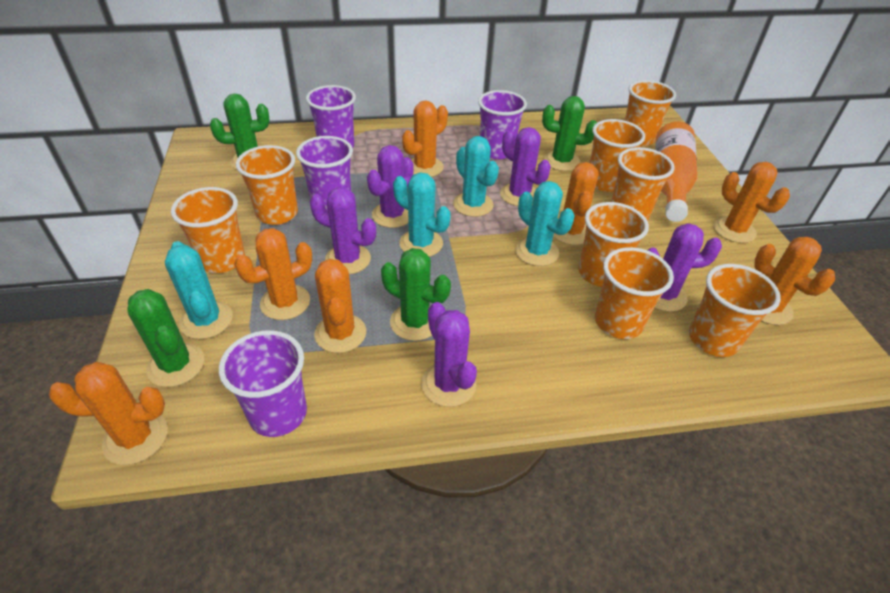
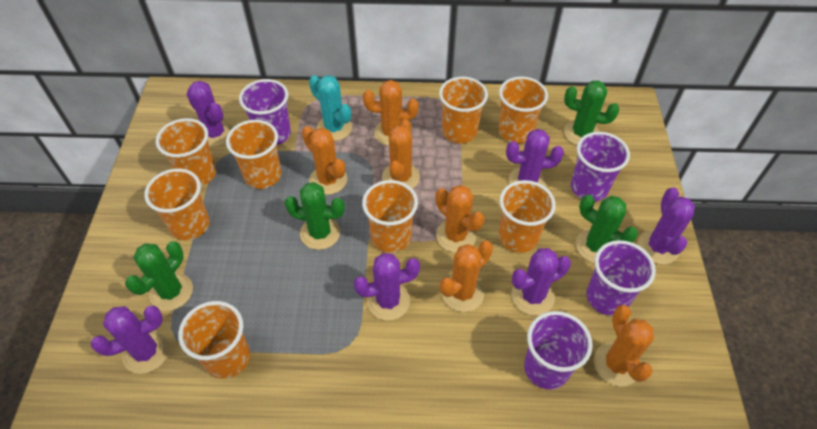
orange bottle: [655,121,697,222] = 1 -> none = 0
orange cactus: [49,362,168,465] [234,228,312,320] [314,259,366,353] [402,101,448,177] [553,162,599,245] [713,162,790,243] [754,237,835,325] = 7 -> [302,126,347,195] [363,80,418,146] [382,119,420,189] [435,185,484,253] [440,240,493,312] [594,305,654,386] = 6
purple cactus: [310,187,376,274] [367,145,414,228] [421,302,477,407] [500,127,551,206] [648,223,722,312] = 5 -> [91,306,169,374] [187,81,233,147] [354,253,420,321] [506,129,564,187] [511,248,571,316] [638,187,695,264] = 6
turquoise cactus: [165,241,233,339] [393,172,451,257] [453,136,499,217] [515,181,575,266] = 4 -> [309,75,352,141] = 1

